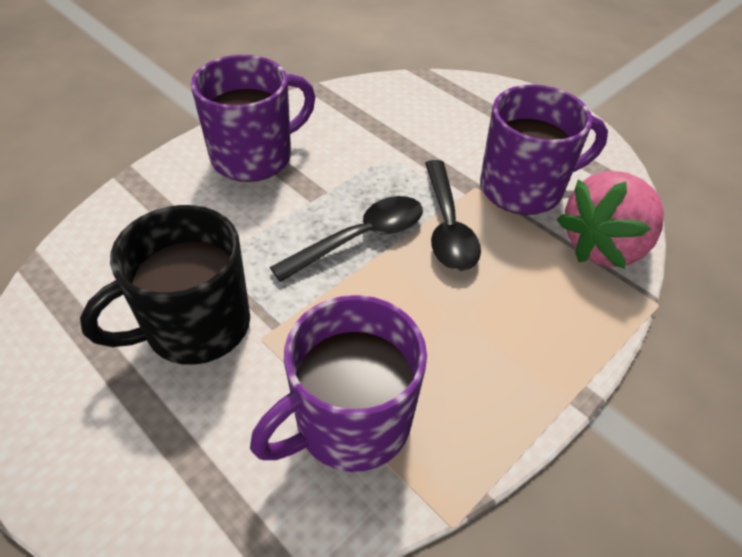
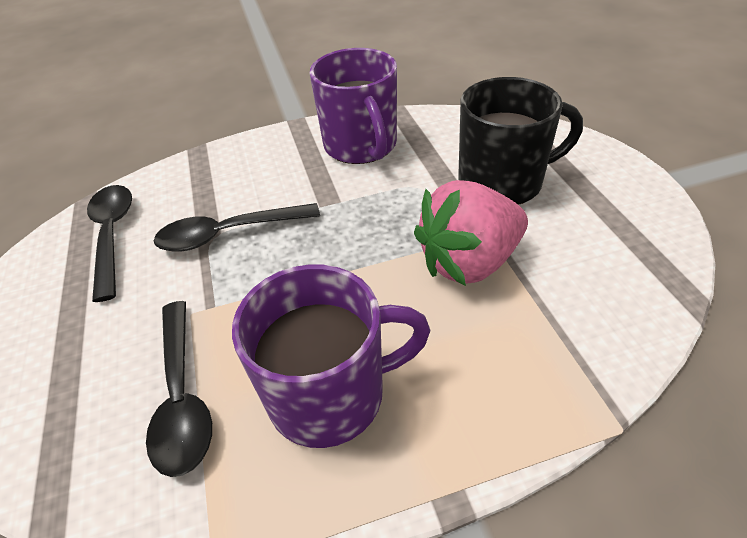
black spoon: [270,196,423,282] [425,160,481,271] = 2 -> [87,185,132,302] [146,301,212,477] [154,203,320,252] = 3
purple mug: [191,55,316,182] [250,295,427,472] [480,85,608,215] = 3 -> [232,265,431,448] [309,48,397,164] = 2

